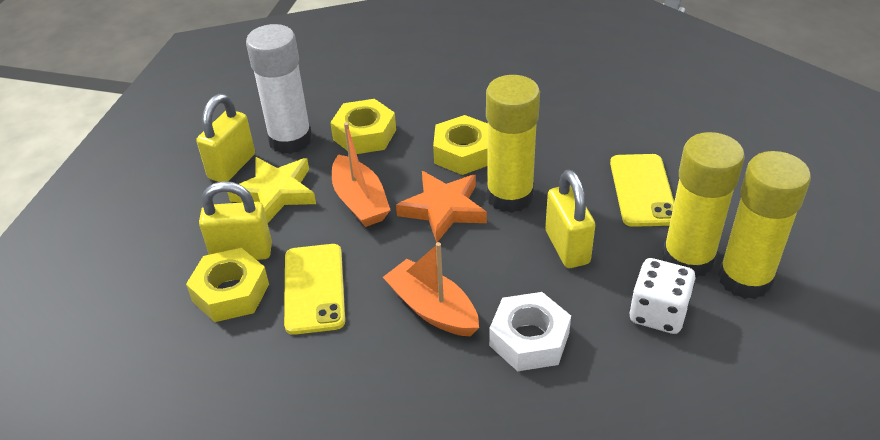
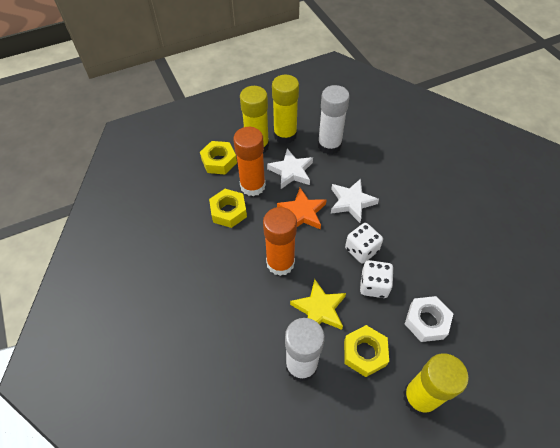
orange boat: [332,122,390,227] [383,242,479,336] = 2 -> none = 0
orange glue stick: none = 0 -> [233,127,266,196] [263,207,297,276] = 2
white dice: [629,258,696,334] = 1 -> [345,223,383,263] [360,260,394,298] = 2
white glue stick: [246,24,312,154] = 1 -> [285,318,325,382] [318,85,350,155] = 2
white star: none = 0 -> [267,149,313,189] [331,179,379,223] = 2
yellow padlock: [196,94,255,182] [199,181,272,260] [545,170,595,268] = 3 -> none = 0
yellow phone: [284,244,345,335] [610,154,674,227] = 2 -> none = 0

